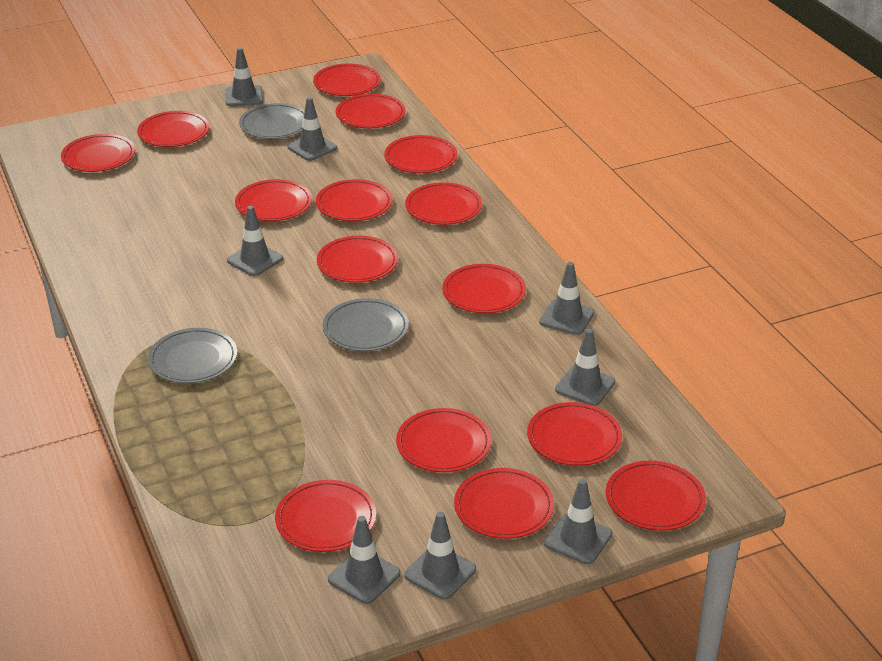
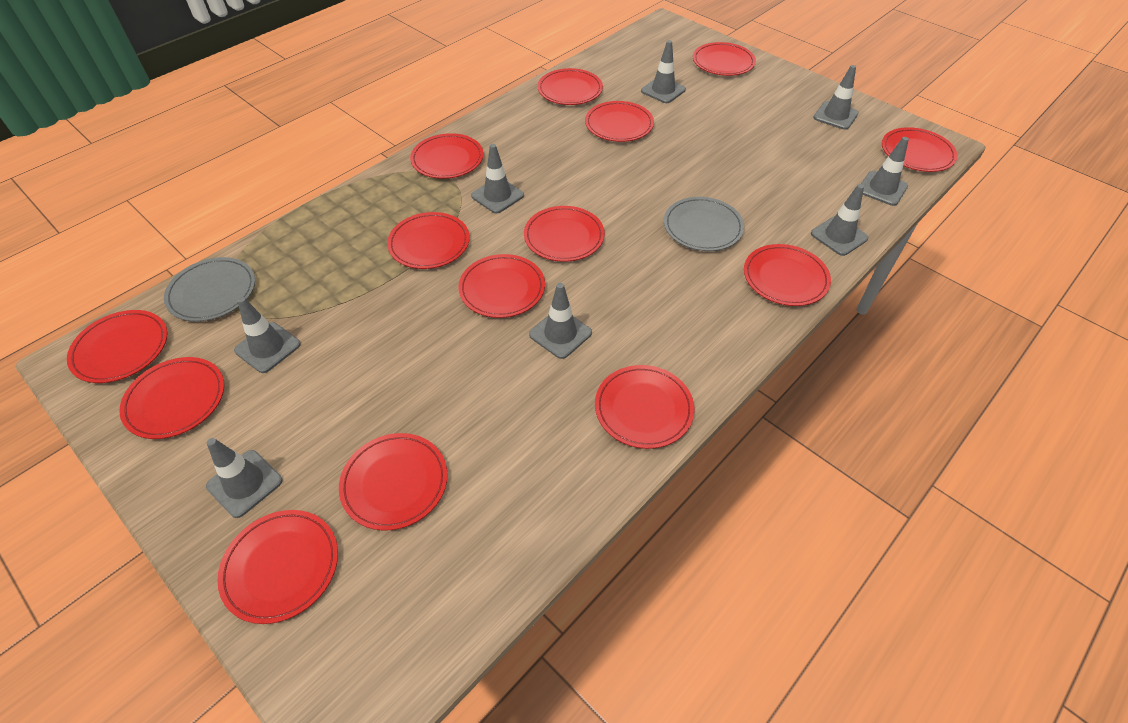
grey plate: [148,328,237,384] [239,103,305,139] [322,298,409,351] = 3 -> [164,257,255,321] [664,197,744,251] = 2
red plate: [61,134,135,172] [137,111,209,147] [235,179,312,221] [275,480,376,552] [313,63,381,96] [316,179,392,221] [317,236,398,283] [336,93,406,128] [384,135,458,173] [396,408,491,472] [405,182,482,225] [442,264,526,313] [454,468,554,539] [527,402,622,466] [606,461,706,531] = 15 -> [67,310,167,383] [119,357,224,439] [217,510,338,624] [339,433,448,530] [387,212,470,269] [410,133,484,179] [458,254,545,318] [524,206,605,262] [537,68,603,105] [585,101,654,142] [595,365,694,449] [693,42,756,76] [744,244,831,306] [882,127,958,172] = 14

